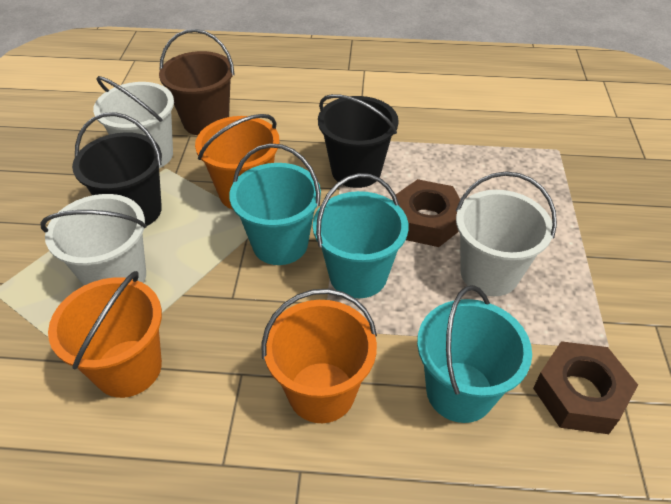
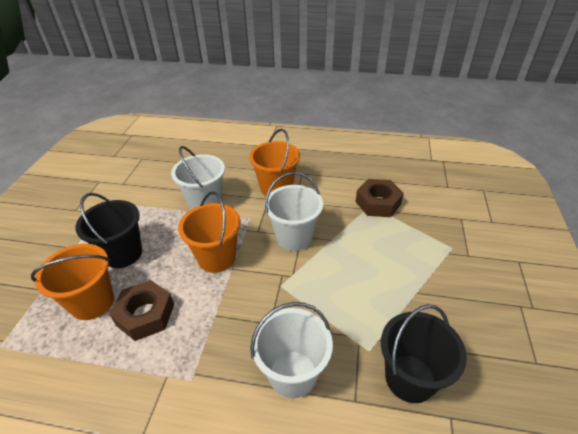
brown bucket: [159,29,235,135] = 1 -> none = 0
turquoise bucket: [229,143,321,265] [313,173,408,298] [417,285,532,423] = 3 -> none = 0

